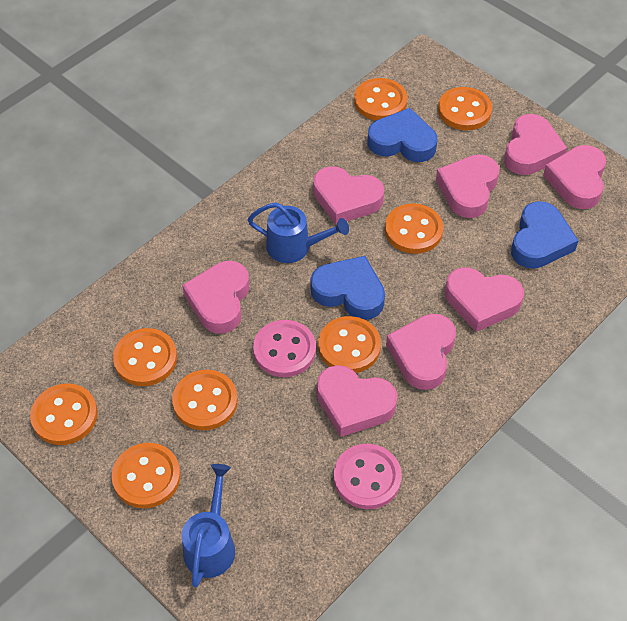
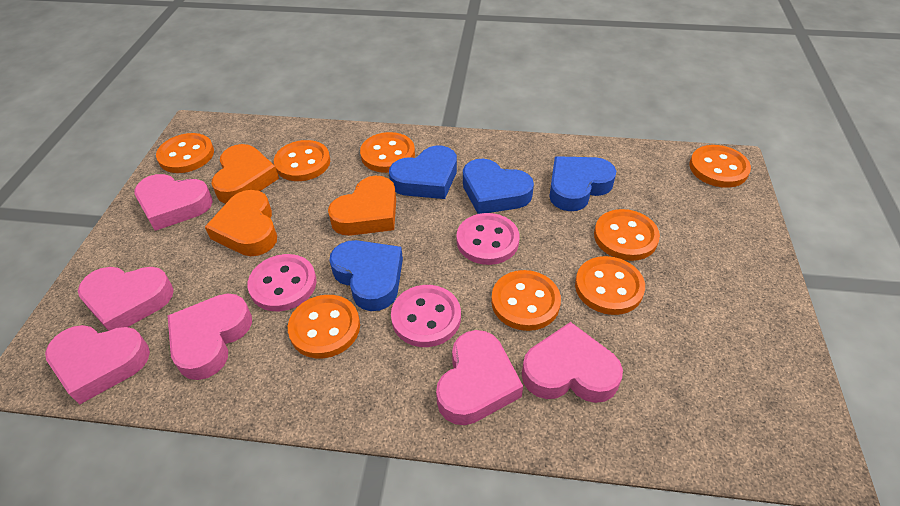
blue heart: [311,256,385,320] [367,108,437,162] [511,201,579,269] = 3 -> [329,240,403,311] [389,146,457,199] [463,159,534,214] [549,156,616,211] = 4
blue watering can: [181,464,235,587] [248,202,349,263] = 2 -> none = 0
orange heart: none = 0 -> [205,190,277,256] [212,144,279,204] [328,176,396,236] = 3
pink button: [253,320,316,377] [334,444,402,509] = 2 -> [247,254,317,311] [391,285,461,347] [456,213,519,265] = 3
pink heart: [182,261,249,333] [313,166,384,225] [317,365,397,437] [386,314,456,390] [436,154,499,218] [445,267,524,332] [504,114,567,175] [543,145,606,209] = 8 -> [45,325,150,405] [78,267,174,331] [134,174,213,231] [168,294,252,380] [436,330,523,425] [522,322,623,403] = 6

